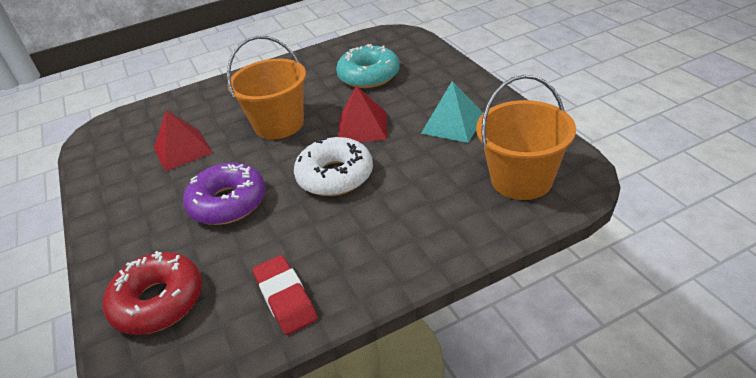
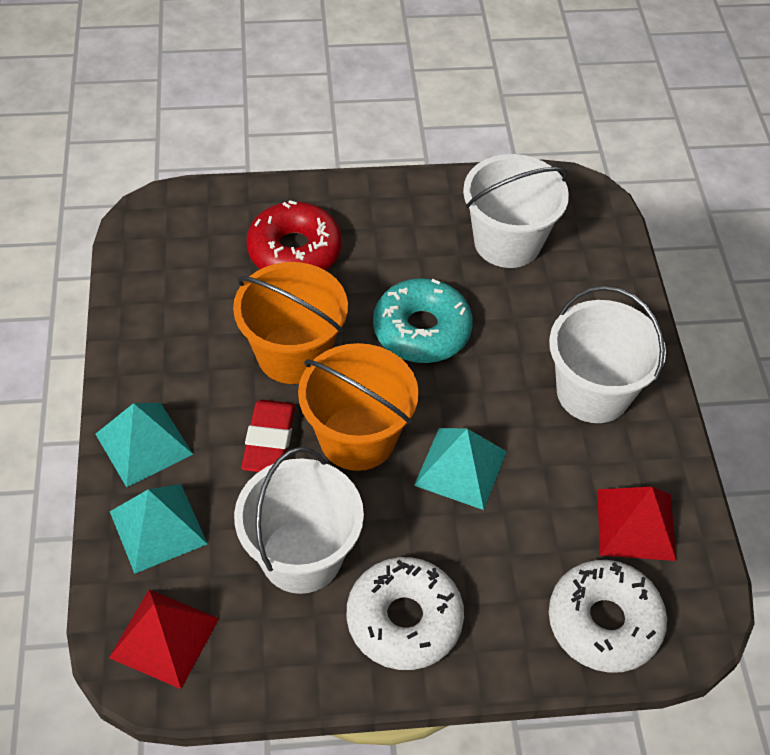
purple donut: [183,163,266,225] = 1 -> none = 0
turquoise pyramid: [421,81,483,143] = 1 -> [96,403,193,487] [110,484,207,574] [414,428,507,510] = 3
white bucket: none = 0 -> [234,447,364,594] [463,154,569,268] [549,285,666,423] = 3
white donut: [294,137,373,196] = 1 -> [347,557,464,670] [549,560,667,673] = 2

